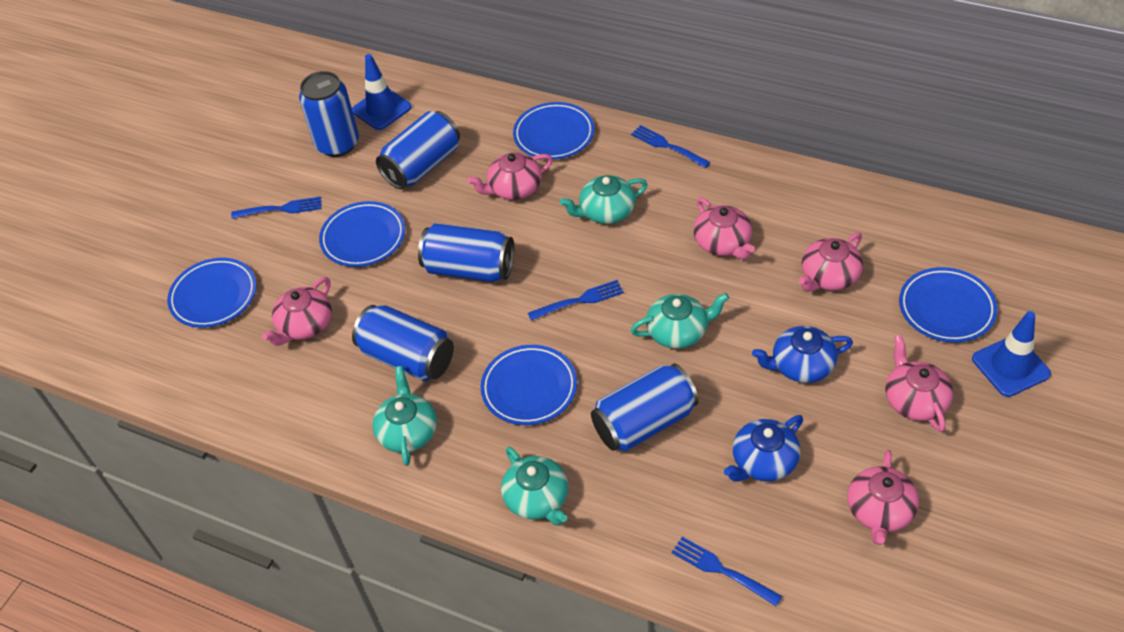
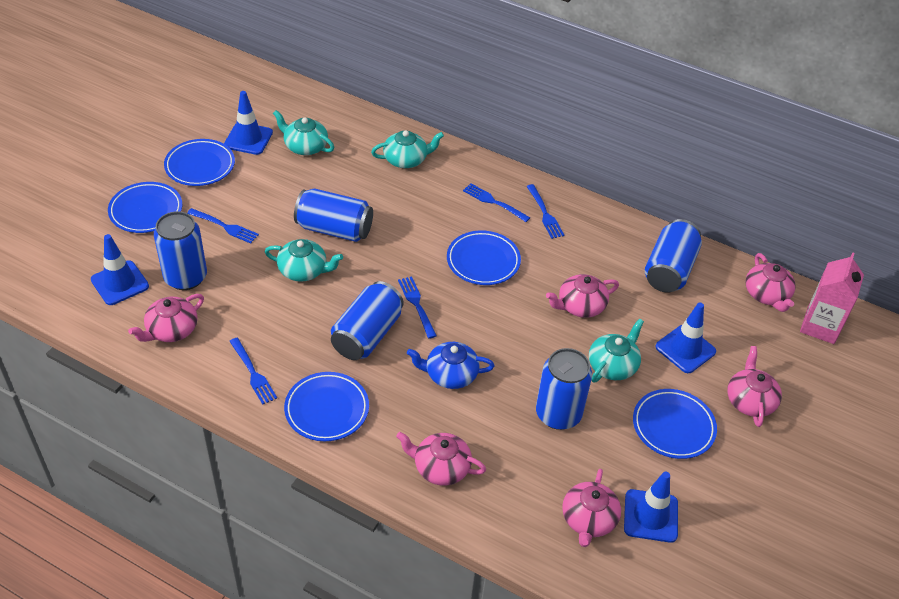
blue fork: [231,197,321,219] [528,280,624,321] [631,125,710,168] [672,537,782,606] = 4 -> [187,208,259,243] [229,338,277,405] [398,276,437,339] [463,183,530,222] [527,184,564,239] = 5
blue teapot: [724,415,803,482] [752,326,853,383] = 2 -> [407,342,495,389] = 1
blue traffic cone: [352,54,412,130] [972,311,1051,397] = 2 -> [91,234,149,305] [224,91,273,155] [624,472,678,543] [655,303,716,373] = 4
pink carton: none = 0 -> [800,252,864,344] = 1

